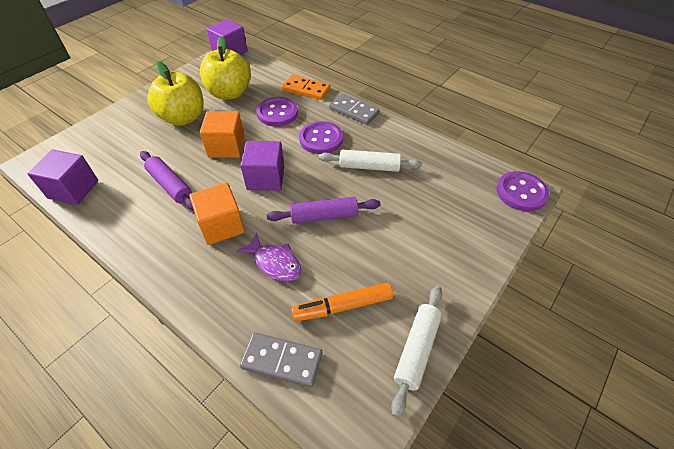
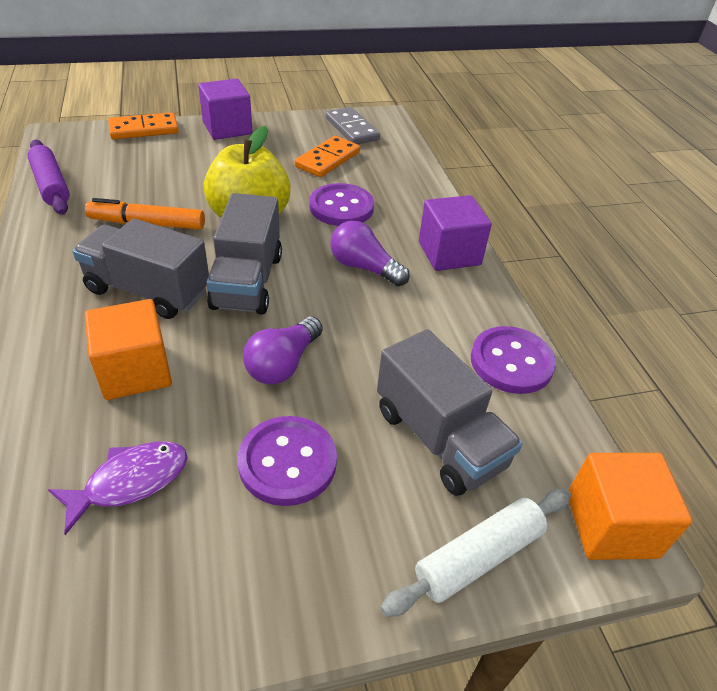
grey domino: [240,332,322,388] [329,94,380,125] = 2 -> [326,107,380,144] = 1
grey truck: none = 0 -> [73,218,209,319] [206,193,282,315] [377,329,523,496] = 3
orange domino: [282,75,331,100] = 1 -> [108,112,179,139] [295,136,360,177] = 2
purple cube: [28,150,98,205] [207,19,247,55] [240,141,285,191] = 3 -> [198,79,252,140] [419,195,492,271] = 2
purple light bulb: none = 0 -> [243,316,323,385] [330,221,410,286] = 2
purple rolling pin: [140,151,194,211] [267,197,380,224] = 2 -> [27,140,70,215] = 1
white rolling pin: [319,149,422,172] [391,286,442,417] = 2 -> [380,489,571,617] = 1
yellow apple: [147,61,204,126] [200,36,251,100] = 2 -> [203,126,291,218] = 1

